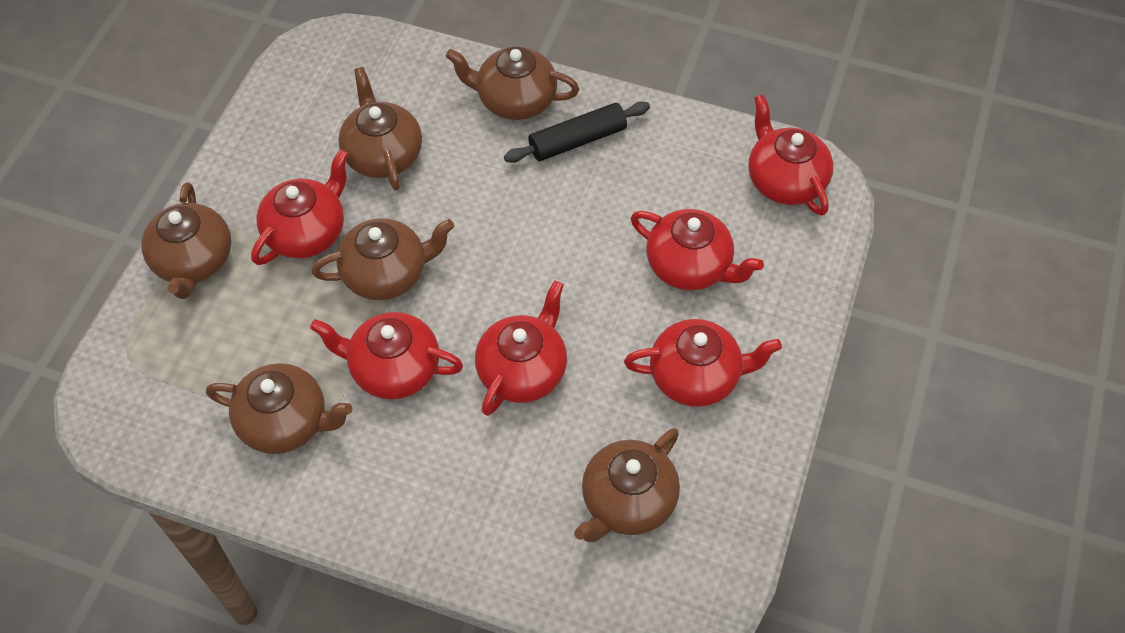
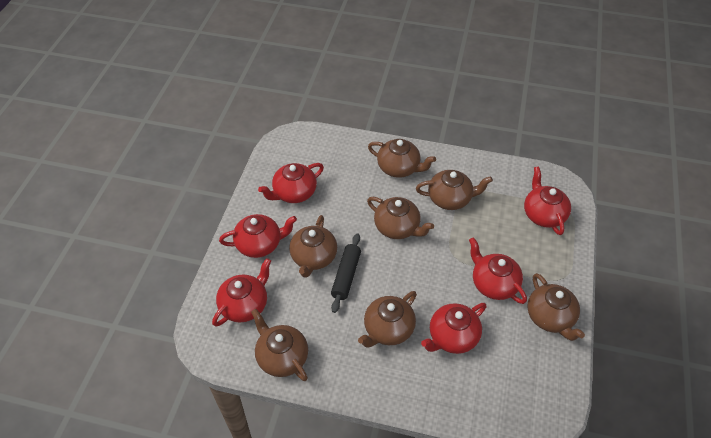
brown teapot: [141,182,231,299] [206,363,353,454] [311,218,454,300] [338,67,422,190] [446,47,579,120] [574,428,680,542] = 6 -> [251,309,308,381] [289,215,337,278] [358,291,417,347] [367,197,434,239] [368,139,436,178] [416,170,493,210] [527,273,585,341] = 7

